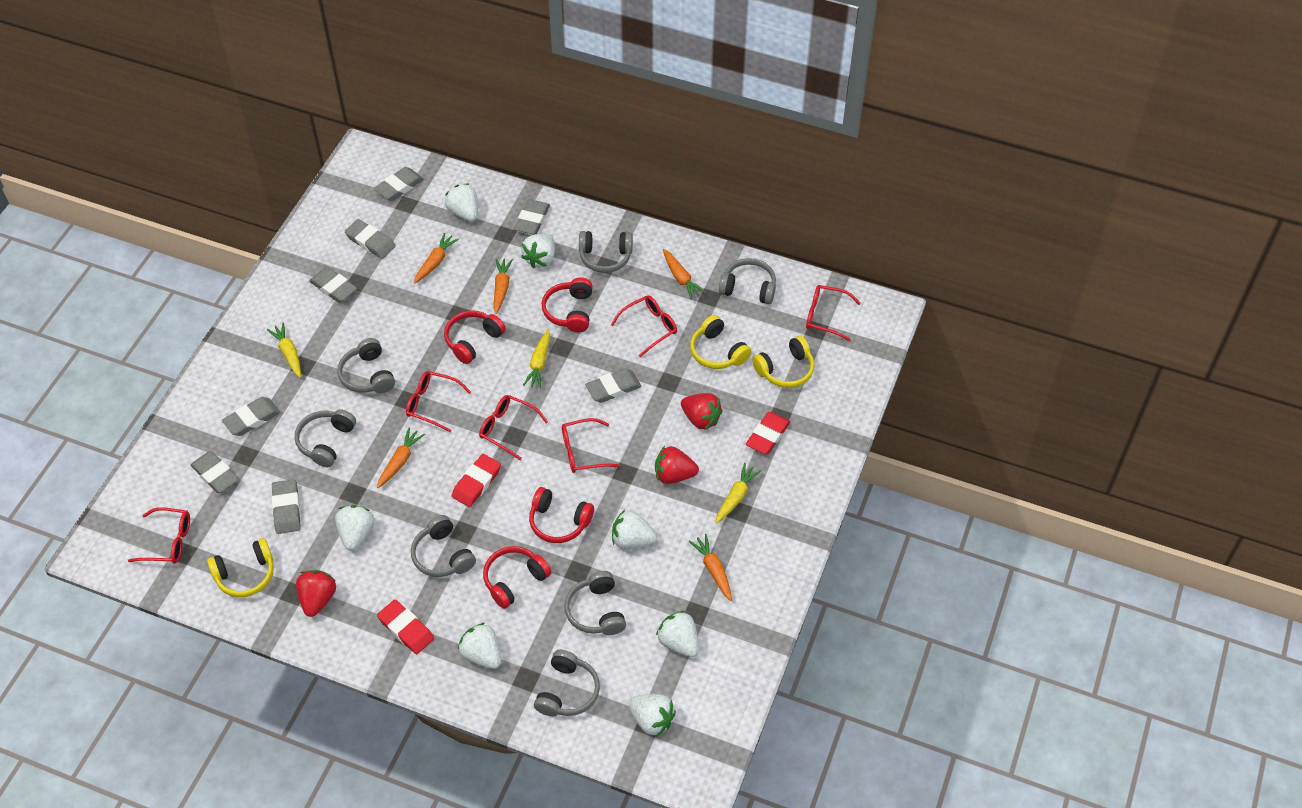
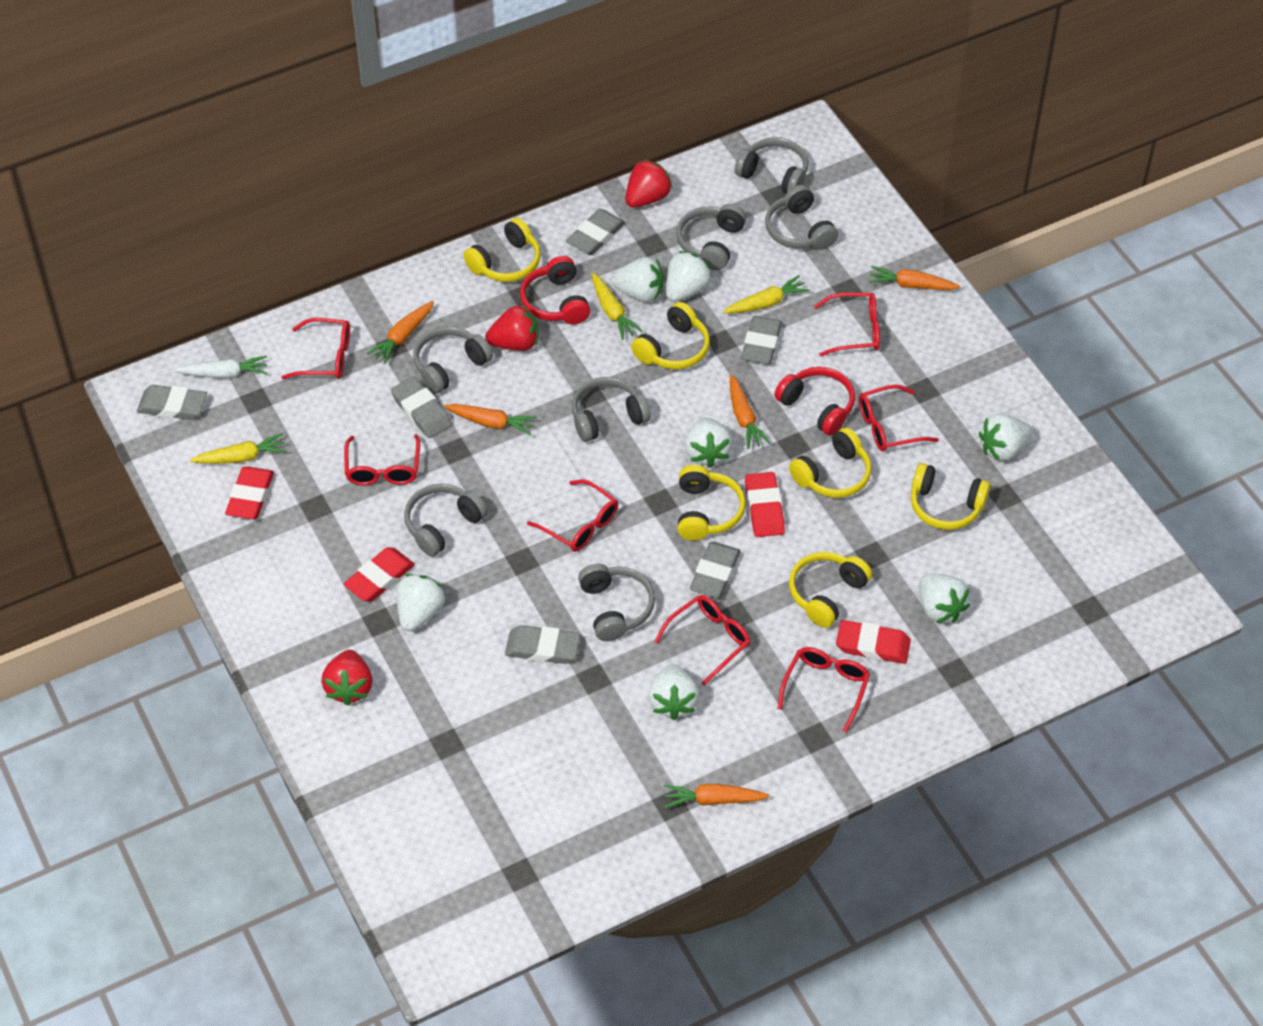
grey eraser: [191,451,239,493] [222,397,280,436] [272,479,301,534] [309,267,357,303] [345,219,396,259] [374,167,424,201] [514,199,550,235] [585,368,642,403] = 8 -> [137,385,207,420] [391,376,452,438] [505,625,580,664] [566,209,625,255] [690,542,740,598] [741,316,782,364] = 6
red eraser: [377,599,434,654] [452,454,501,507] [746,412,790,454] = 3 -> [225,466,274,519] [344,547,415,602] [745,472,785,537] [836,620,911,664] = 4
red glasses: [128,507,190,563] [406,371,471,432] [479,395,548,460] [562,418,620,473] [611,295,677,357] [806,285,861,341] = 6 -> [281,318,350,379] [344,434,420,485] [527,479,618,552] [654,595,750,686] [777,647,870,733] [814,292,880,356] [859,384,939,452] = 7
red headphones: [444,310,506,364] [483,546,551,609] [529,487,594,543] [542,278,593,332] = 4 -> [520,256,590,324] [774,367,855,436] = 2
white carrot: none = 0 -> [174,356,267,378] = 1
yellow headphones: [207,538,274,597] [690,315,752,369] [752,336,814,388] = 3 -> [463,218,541,282] [631,302,710,370] [678,465,746,541] [789,427,872,498] [789,552,872,628] [911,463,990,530] = 6

